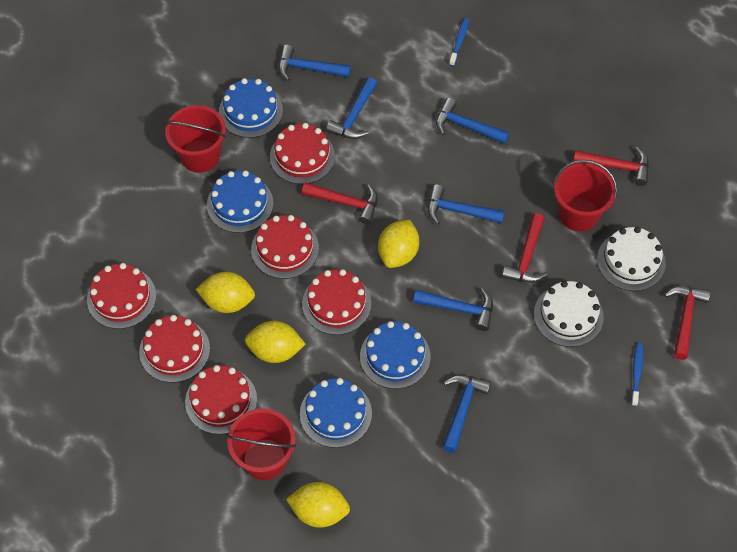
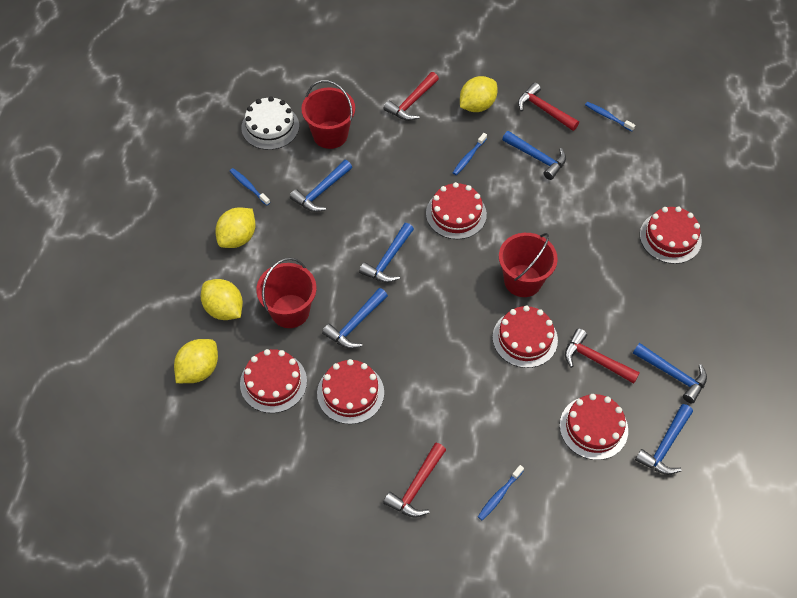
blue cake: [207,170,273,233] [219,78,283,138] [300,378,372,448] [360,321,431,389] = 4 -> none = 0
blue toothbrush: [449,18,469,66] [631,343,643,406] = 2 -> [230,168,270,206] [453,133,487,175] [478,465,524,520] [585,102,635,131] = 4
white cake: [534,281,604,347] [597,227,666,291] = 2 -> [241,96,299,150] = 1

